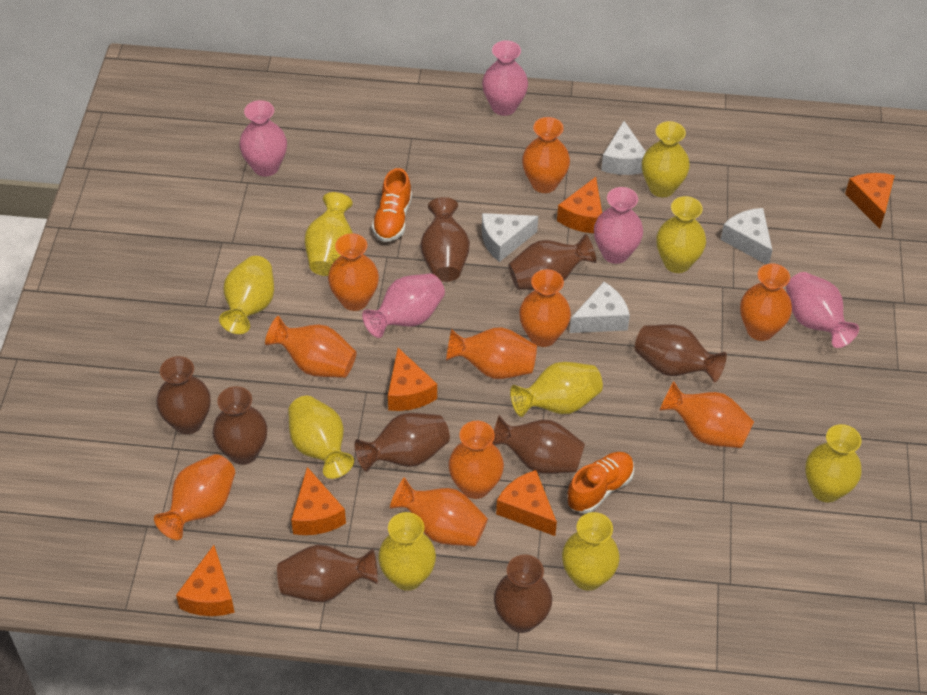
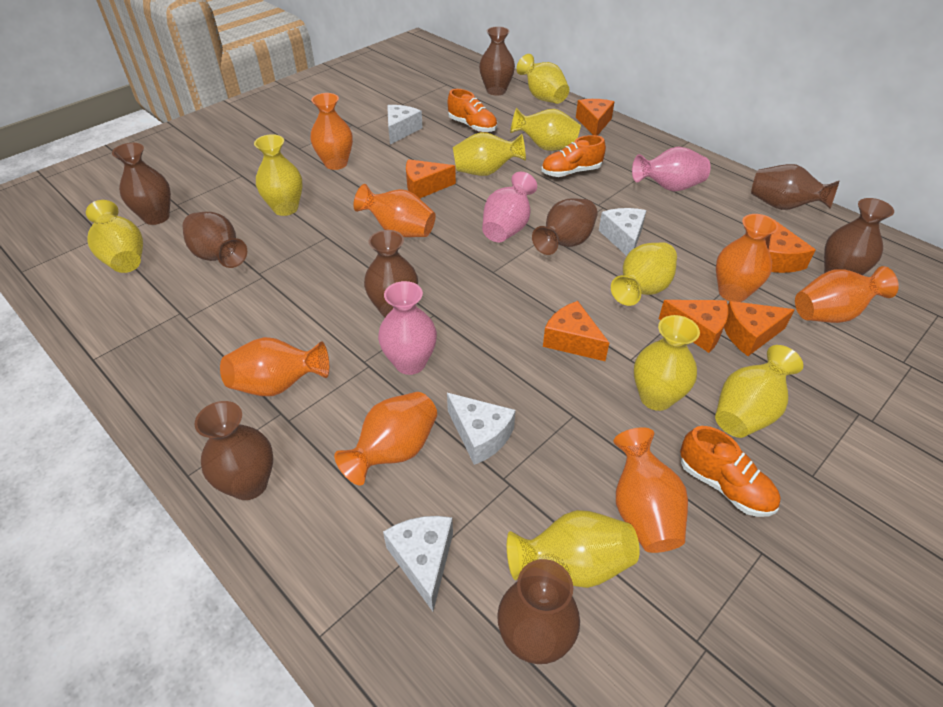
orange shoe: [372,168,412,242] [567,452,634,514] = 2 -> [448,89,497,133] [542,135,606,177] [680,426,781,517] = 3
orange vase: [154,454,235,540] [265,316,357,378] [328,233,379,311] [390,477,488,547] [446,327,537,379] [448,421,504,499] [519,269,571,347] [522,117,570,193] [659,381,754,448] [740,264,792,341] = 10 -> [220,337,329,396] [310,93,353,170] [334,392,437,486] [353,184,436,237] [613,427,688,553] [716,214,778,302] [795,266,899,323] = 7
pink vase: [239,100,287,177] [362,274,445,338] [482,40,528,116] [594,187,643,264] [786,272,859,348] = 5 -> [378,281,437,375] [482,172,537,242] [632,147,711,191] = 3

